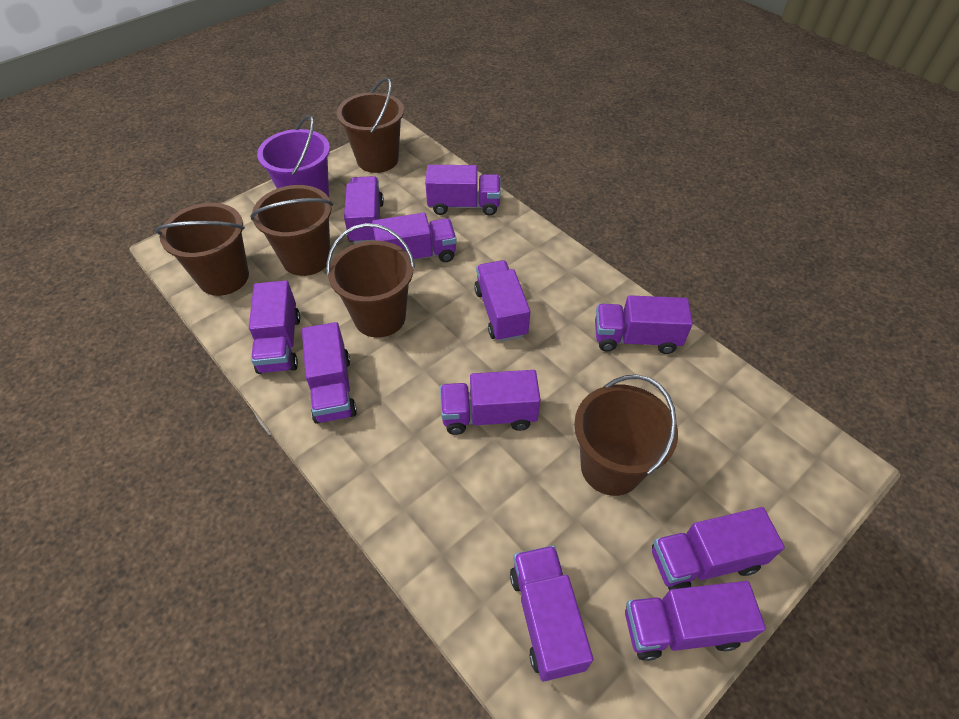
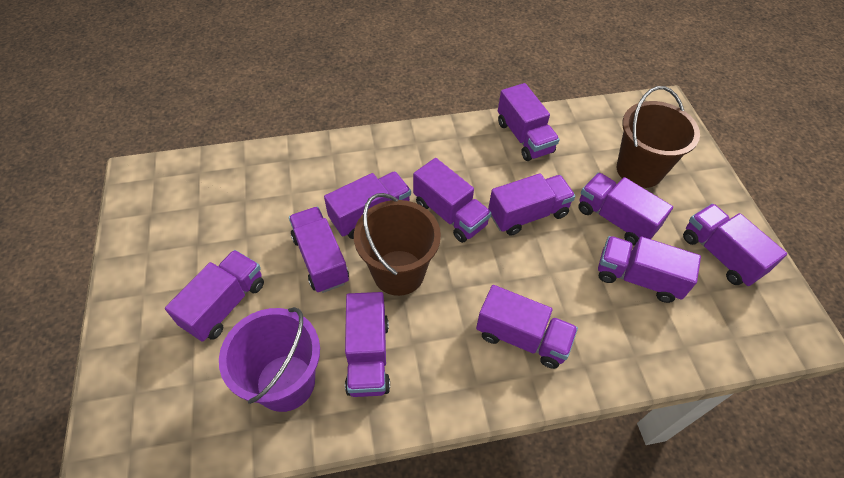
brown bucket: [155,203,249,296] [250,185,333,276] [327,223,415,338] [337,78,404,173] [574,375,678,496] = 5 -> [354,193,441,296] [617,86,700,188] = 2

